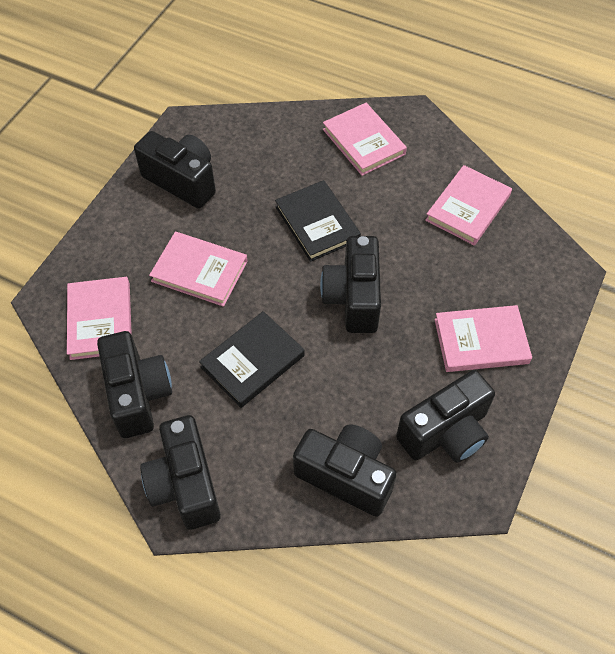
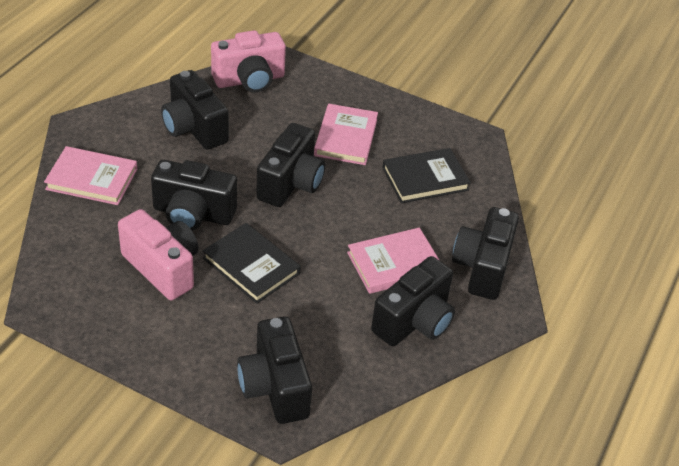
pink book: [67,277,132,360] [149,232,248,307] [323,103,407,176] [425,165,512,245] [434,305,532,372] = 5 -> [44,146,137,205] [314,104,378,165] [347,228,440,294] = 3
pink camera: none = 0 -> [118,209,198,300] [211,30,286,92] = 2

